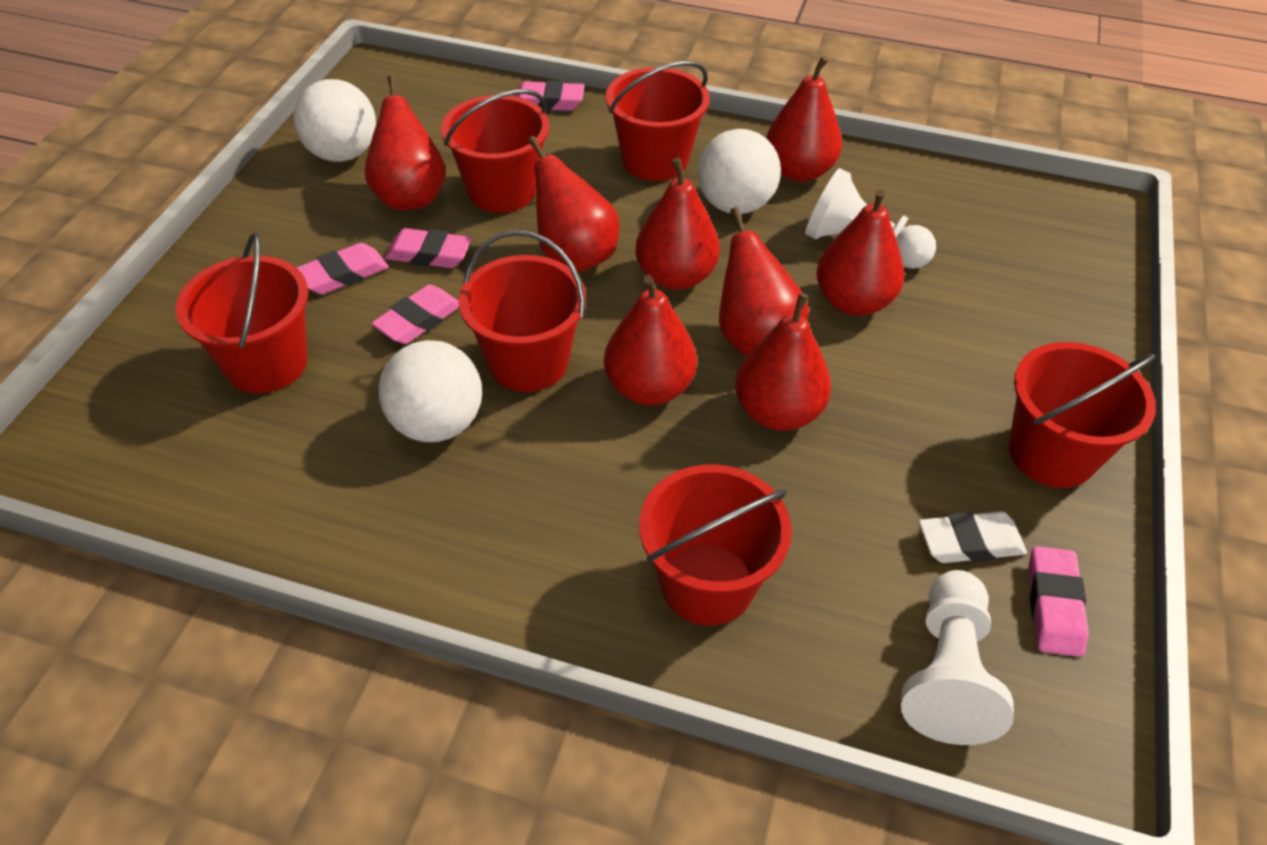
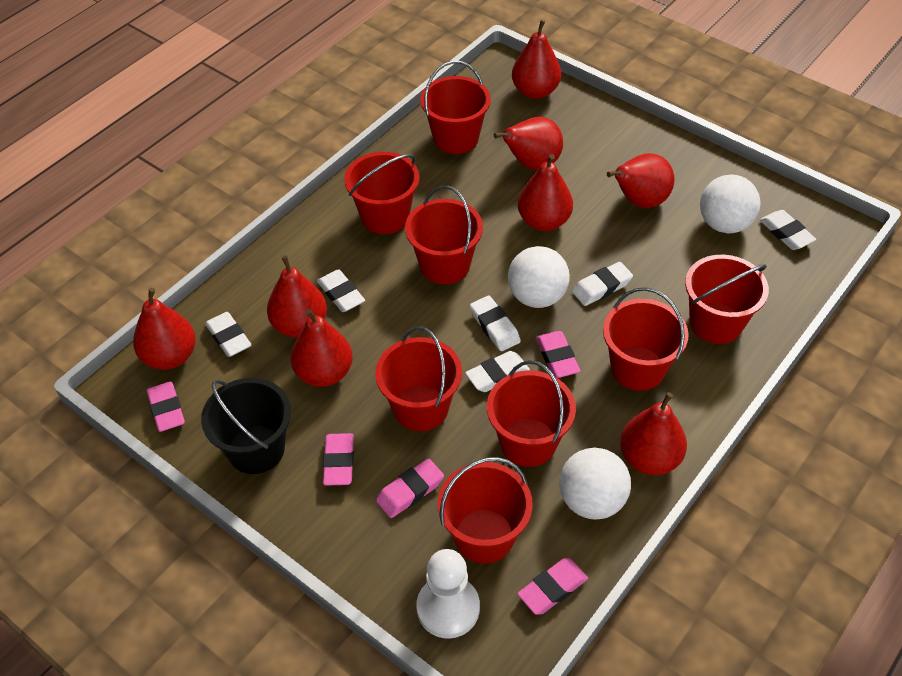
black bucket: none = 0 -> [201,378,291,474] = 1
red bucket: [176,233,309,393] [441,89,549,213] [459,230,586,392] [606,61,710,181] [639,464,792,626] [1009,342,1156,488] = 6 -> [344,152,419,234] [375,326,462,431] [405,185,483,284] [420,61,491,154] [438,457,533,564] [487,360,576,467] [603,287,689,391] [685,255,769,344] = 8
white eraser: [919,511,1027,563] = 1 -> [205,312,251,357] [317,269,365,312] [465,351,530,392] [470,296,521,351] [572,262,633,306] [760,210,816,250] = 6
white pawn: [805,168,936,269] [901,570,1014,745] = 2 -> [416,549,480,638] = 1

